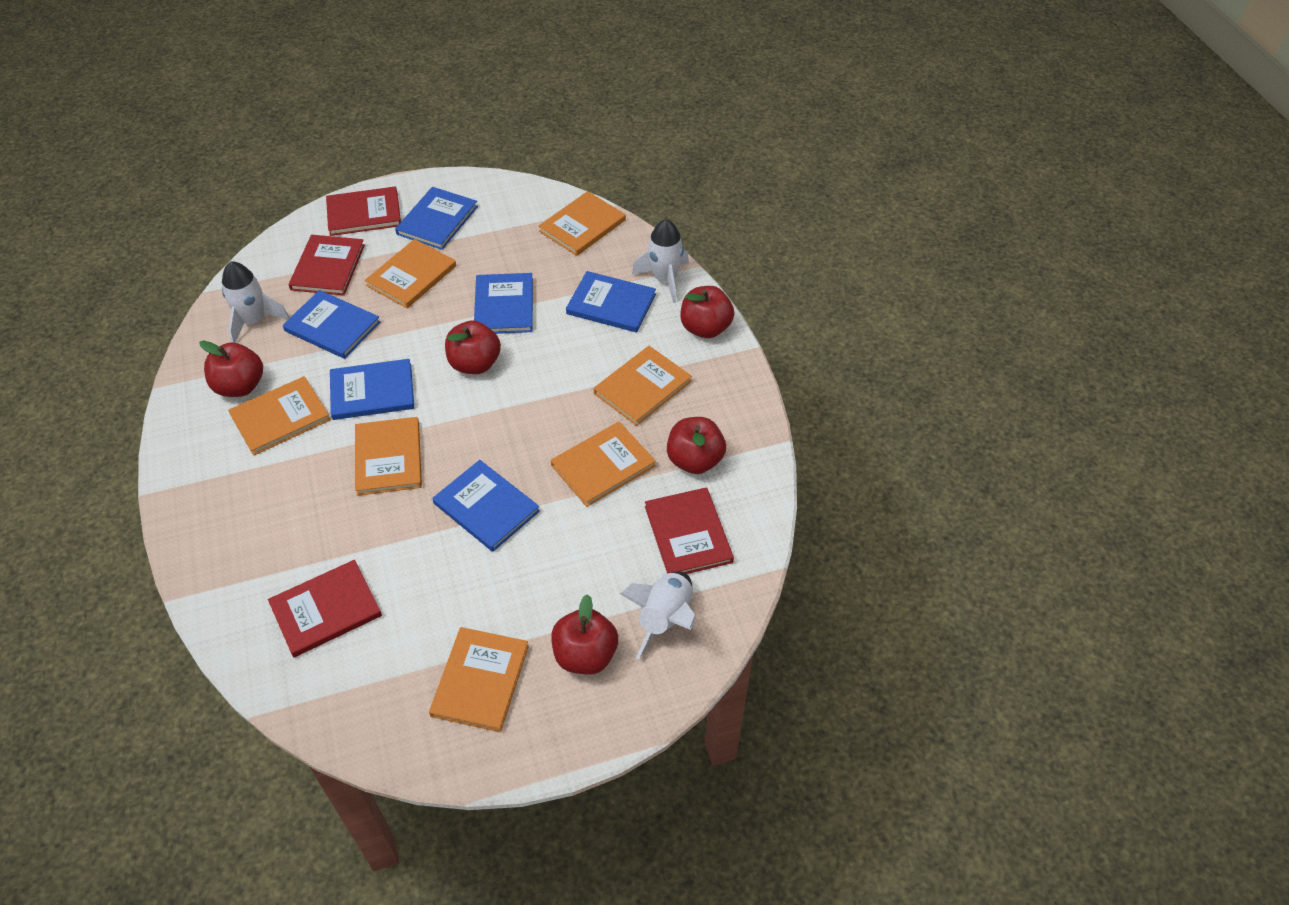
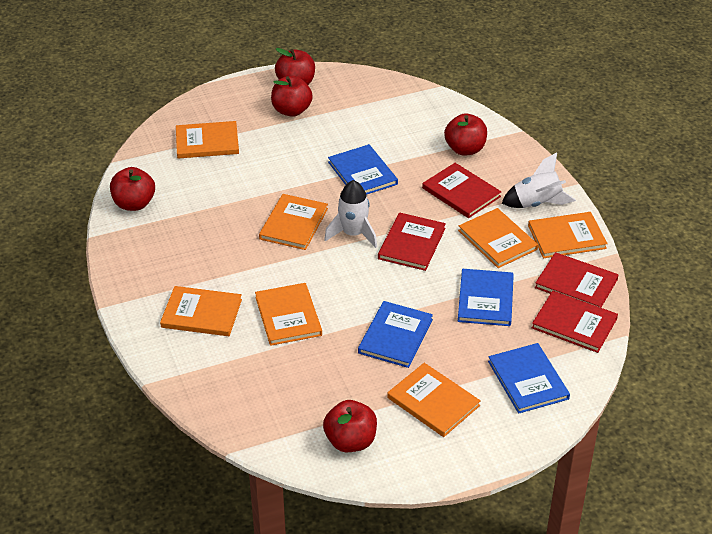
blue book: [283,290,380,359] [330,359,414,420] [395,187,478,250] [432,460,540,552] [474,273,533,334] [566,271,656,333] = 6 -> [328,144,398,195] [358,301,433,368] [458,269,514,326] [488,343,570,414] = 4
white rocket: [222,261,290,343] [620,571,696,660] [632,219,689,303] = 3 -> [324,180,377,248] [502,152,576,208] = 2

